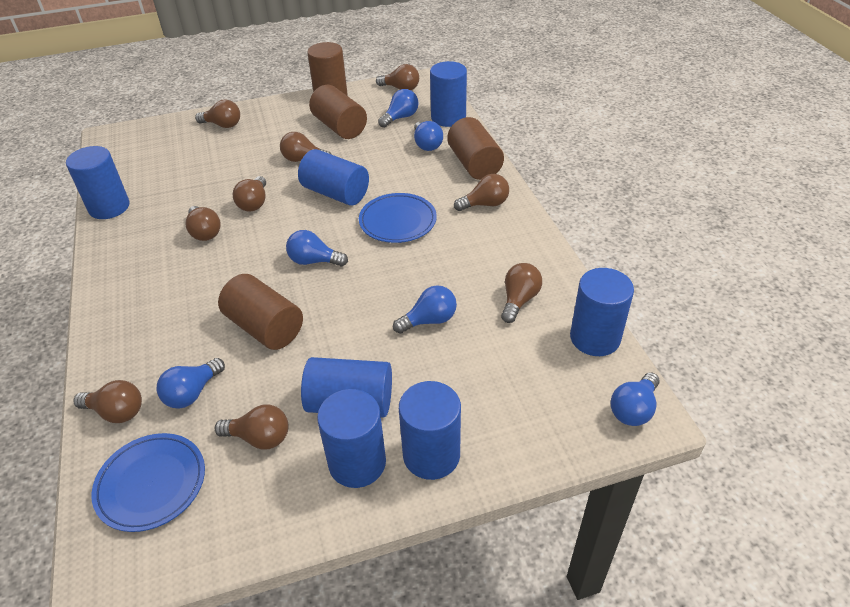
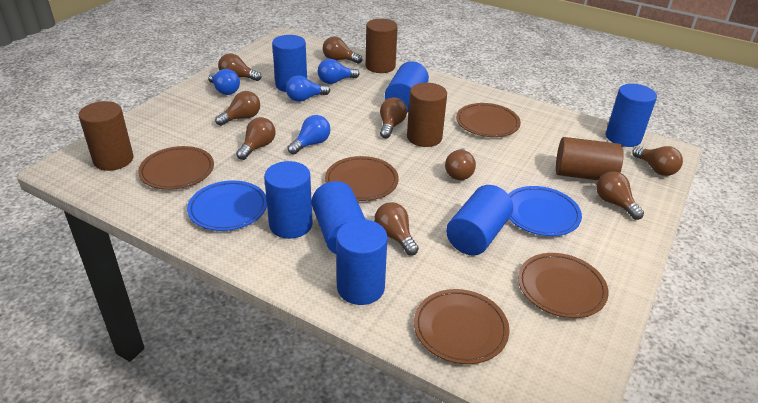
blue light bulb: [157,358,225,408] [286,230,348,267] [378,89,419,128] [393,285,457,334] [414,121,443,151] [611,372,660,426] = 6 -> [208,69,240,95] [286,75,330,102] [288,115,331,154] [318,59,360,84] = 4
brown plate: none = 0 -> [138,146,214,190] [325,156,399,201] [414,289,509,364] [456,103,521,137] [518,253,609,318] = 5

